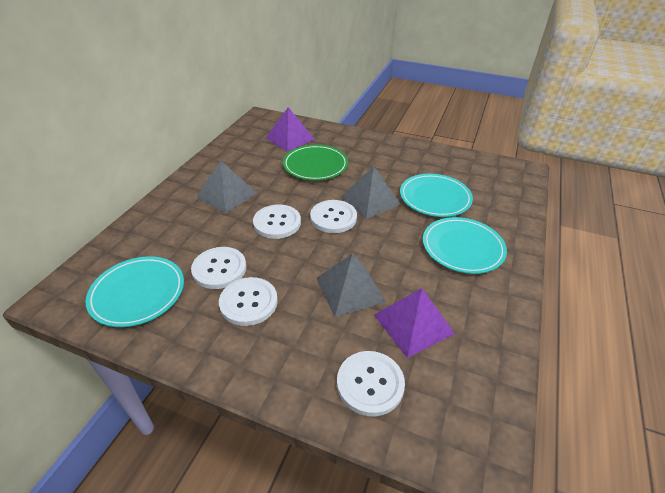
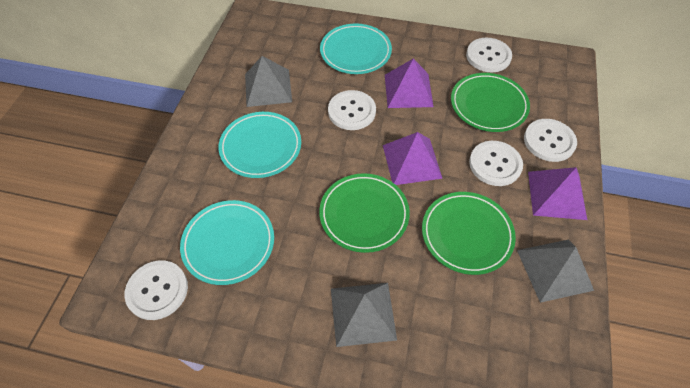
green plate: [283,145,348,181] = 1 -> [319,173,410,253] [422,192,516,275] [451,73,530,132] = 3
purple pyramid: [266,107,315,152] [374,288,455,358] = 2 -> [383,132,443,185] [385,58,434,108] [528,167,587,220] = 3

